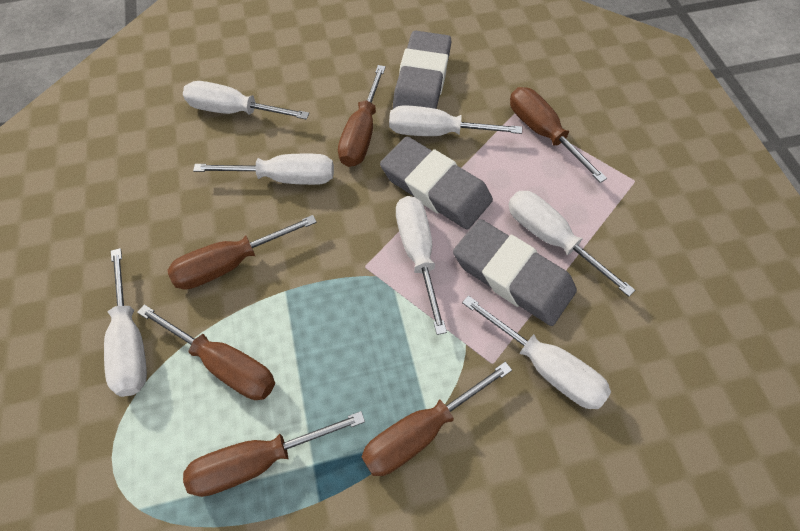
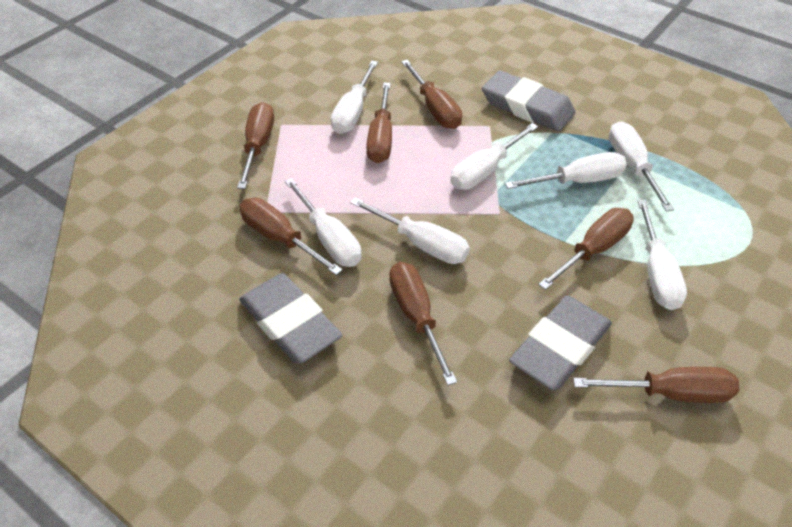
brown screwdriver: [137,304,275,400] [168,215,317,290] [183,411,365,497] [338,65,386,167] [361,362,512,476] [510,87,607,183] = 6 -> [237,102,274,189] [240,198,343,275] [366,83,392,163] [389,262,457,385] [401,60,462,129] [538,208,634,290] [573,367,739,403] = 7

